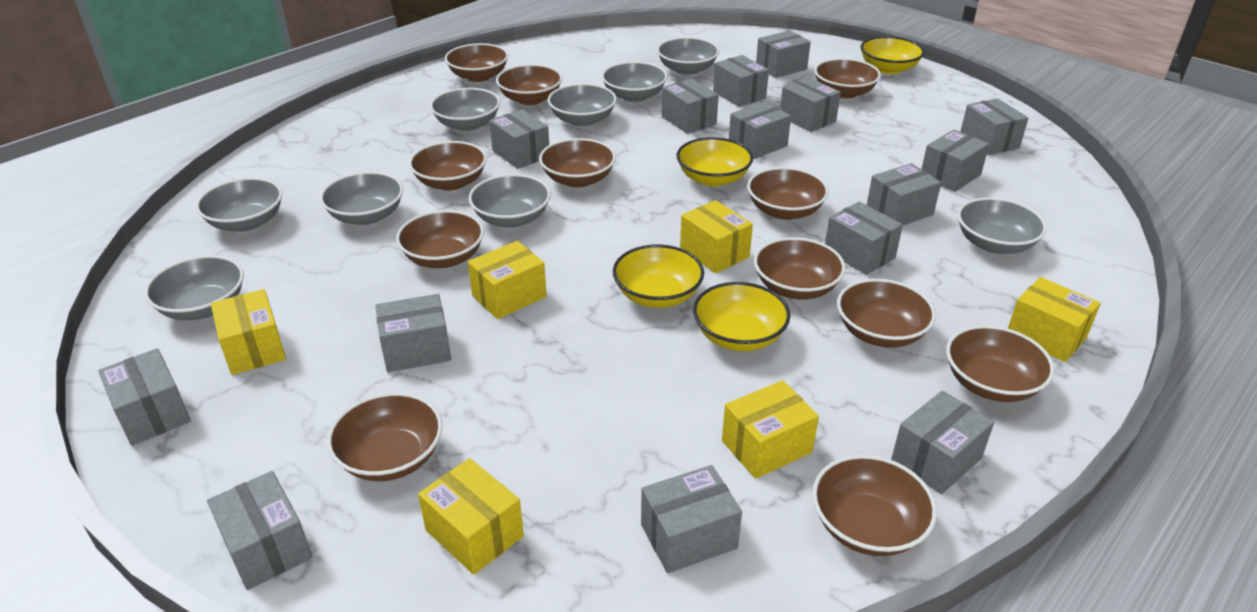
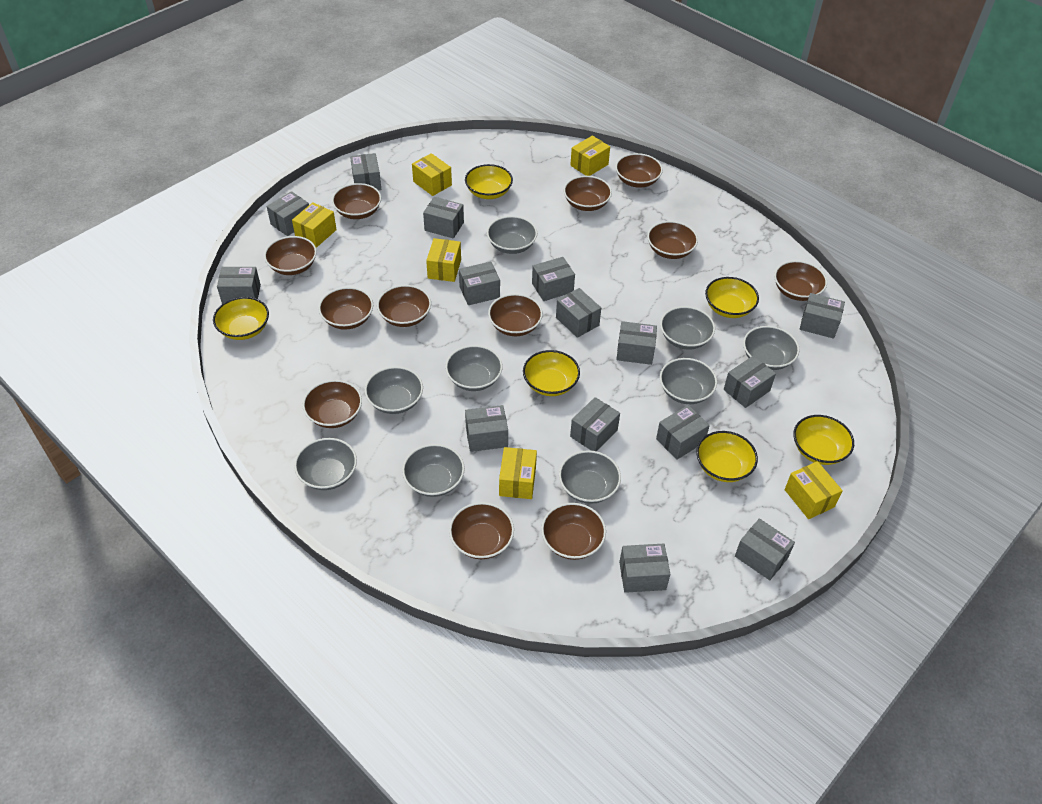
yellow bowl: [613,244,704,308] [677,137,753,187] [693,282,790,351] [861,36,925,74] = 4 -> [213,297,269,340] [465,164,513,199] [523,350,580,396] [696,431,758,482] [705,277,759,318] [793,415,854,465] = 6

